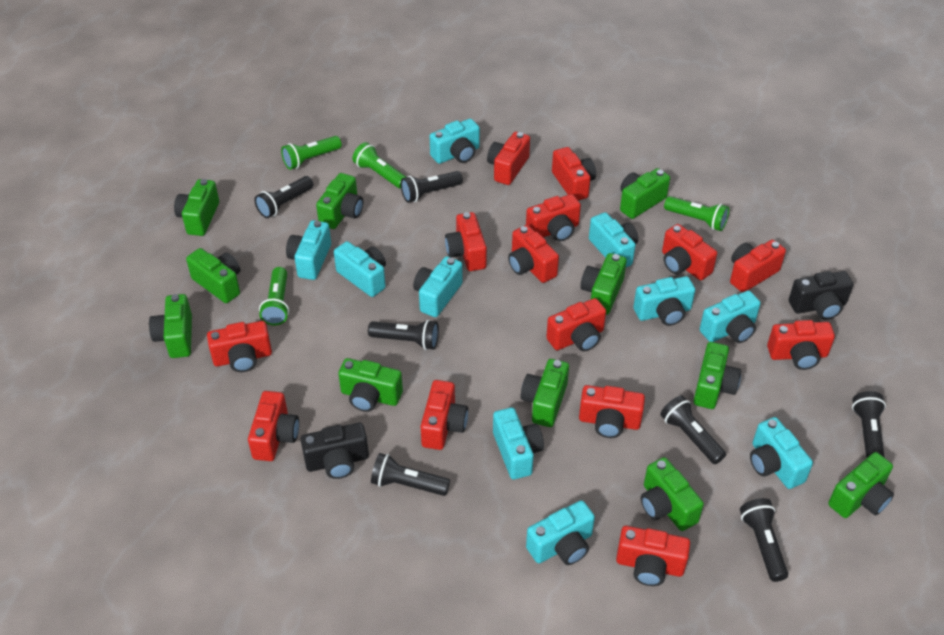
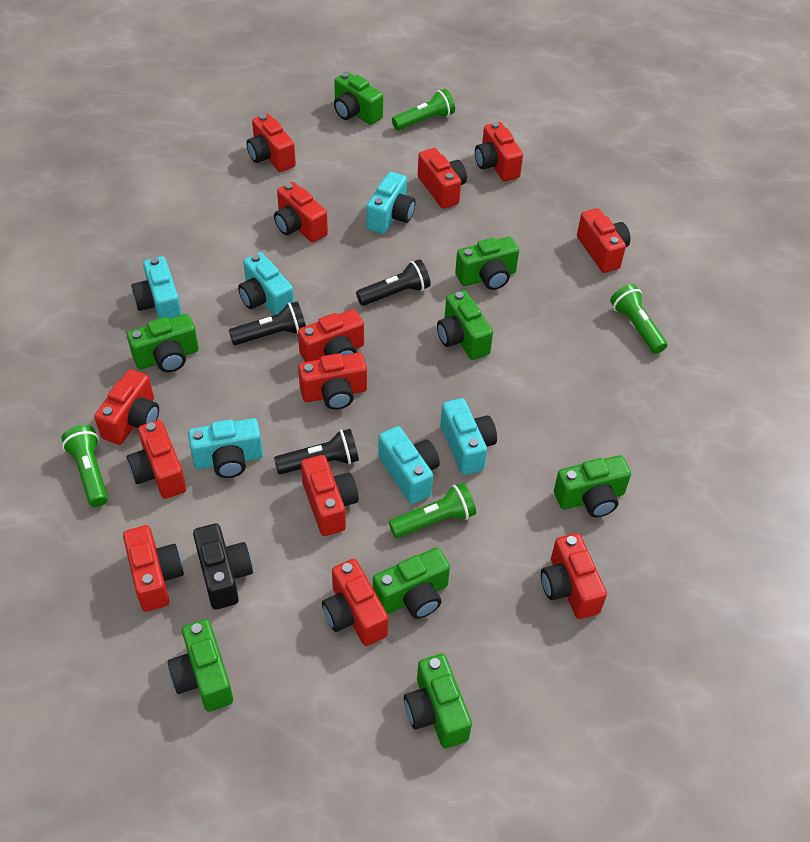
black camera: [300,423,369,479] [789,271,853,320] = 2 -> [193,523,253,610] = 1
black flashlight: [254,176,314,218] [368,320,439,350] [371,453,450,496] [401,171,463,203] [660,395,726,464] [740,498,788,582] [852,391,886,458] = 7 -> [228,301,306,345] [274,429,359,474] [356,259,430,306] = 3
green camera: [149,294,192,358] [174,179,219,236] [186,248,240,303] [316,173,363,229] [338,358,403,412] [521,359,569,427] [580,253,627,315] [620,168,670,219] [641,457,704,531] [693,342,741,409] [828,452,894,518] = 11 -> [127,314,199,372] [168,619,233,712] [334,72,383,125] [373,548,450,619] [404,654,472,748] [437,290,493,360] [455,237,519,290] [554,455,631,517] = 8
red camera: [207,321,272,372] [248,391,299,461] [420,380,468,450] [445,212,487,271] [487,132,530,185] [508,225,559,283] [526,194,581,241] [546,298,606,351] [552,147,596,201] [579,385,645,438] [616,526,690,586] [662,224,717,280] [730,240,786,292] [767,320,835,370] = 14 -> [94,369,159,445] [123,525,184,612] [127,420,186,499] [246,114,296,172] [274,182,328,243] [298,309,364,362] [298,353,367,410] [301,455,359,536] [322,559,388,646] [418,148,467,209] [475,122,523,181] [541,533,607,619] [577,208,630,273] = 13
turquoise camera: [286,220,331,280] [334,241,386,297] [413,256,463,317] [430,119,480,164] [493,407,544,479] [526,500,595,565] [589,212,638,267] [633,276,695,326] [700,290,761,343] [750,417,813,489] = 10 -> [131,256,182,319] [188,418,263,478] [238,252,294,315] [366,172,415,234] [378,426,440,504] [440,398,497,475] = 6

